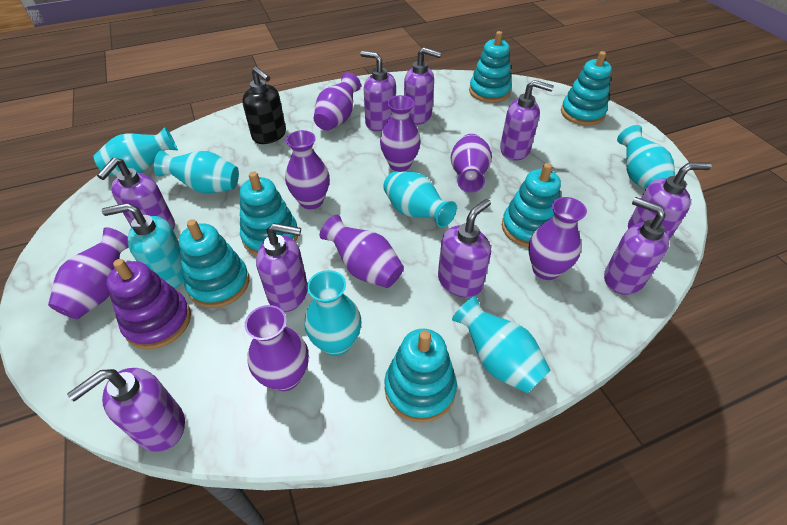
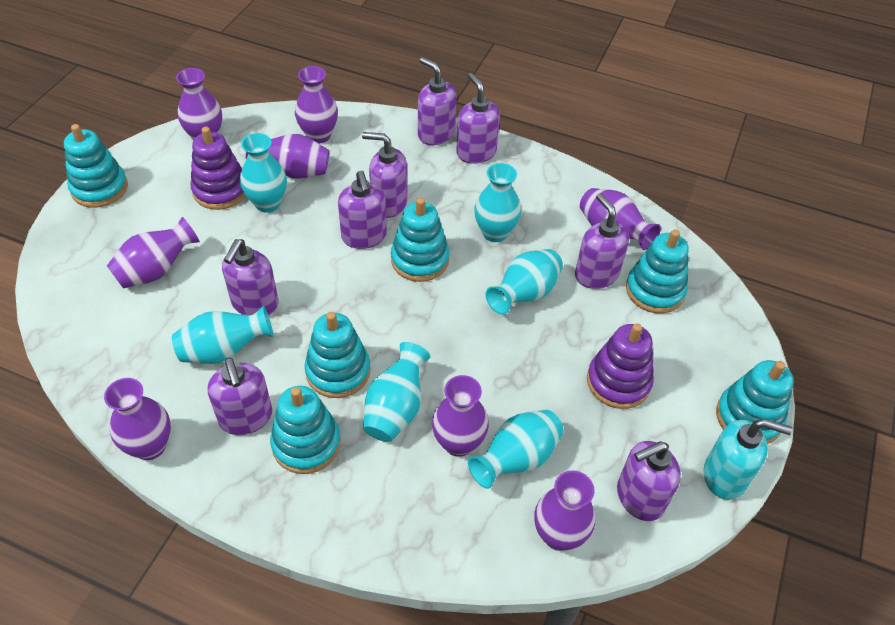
black soap dispenser: [242,66,286,144] = 1 -> none = 0
purple soap dispenser: [67,368,185,452] [97,158,175,229] [256,223,307,312] [360,51,396,131] [404,47,441,125] [438,199,491,298] [500,80,554,161] [604,197,669,295] [628,162,712,240] = 9 -> [208,357,272,435] [222,239,279,315] [338,171,387,249] [362,132,407,218] [418,57,457,145] [456,73,500,164] [575,193,629,289] [617,441,681,521] = 8
purple stacking toy: [106,259,191,349] = 1 -> [190,127,246,210] [587,323,654,409] = 2

